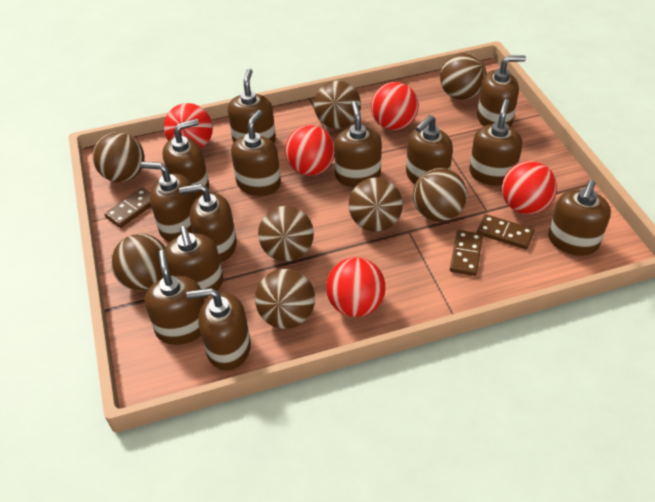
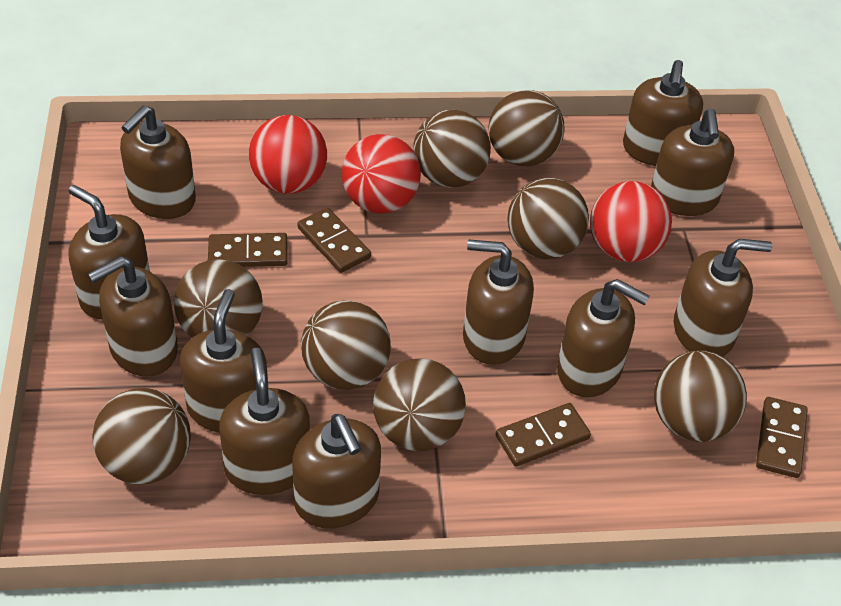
brown domino: [105,188,151,228] [450,230,483,276] [477,214,535,249] = 3 -> [208,233,288,267] [298,208,371,273] [496,403,591,467] [756,397,808,478] = 4
brown soap dispenser: [141,162,195,242] [145,250,204,345] [163,119,209,200] [164,226,223,298] [179,184,237,263] [186,288,251,371] [228,69,276,143] [231,110,281,196] [334,101,382,187] [406,115,453,184] [469,99,522,186] [477,55,526,127] [548,180,611,256] = 13 -> [69,185,150,320] [88,256,178,377] [120,105,196,219] [180,289,268,433] [219,348,310,495] [292,414,381,529] [463,239,534,365] [557,279,650,397] [623,60,703,166] [651,109,734,216] [674,239,773,357] = 11
red ball: [164,103,213,148] [285,125,335,176] [326,257,386,317] [371,82,419,130] [502,161,557,215] = 5 -> [249,115,327,194] [342,134,421,214] [590,181,672,262] = 3

